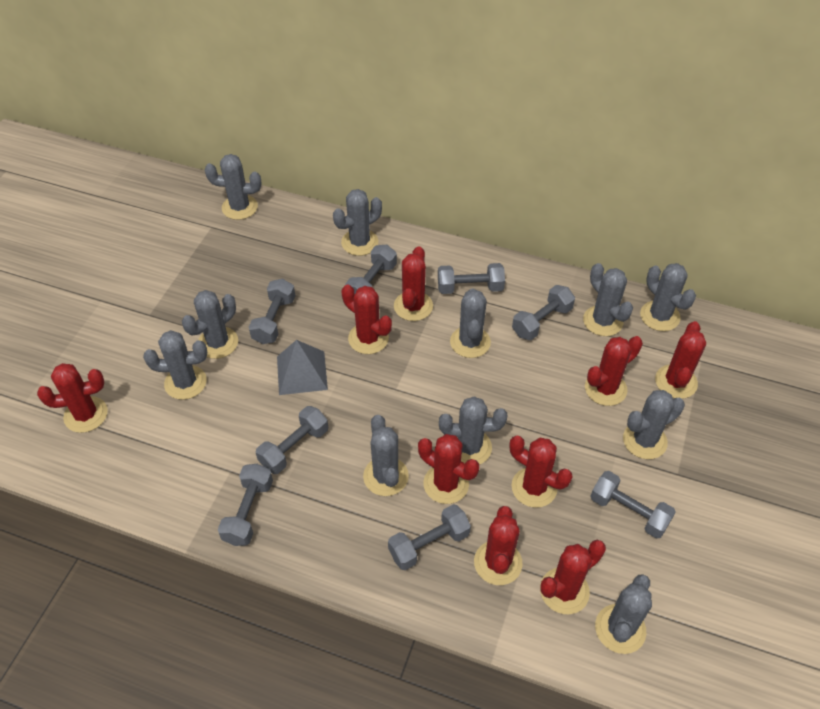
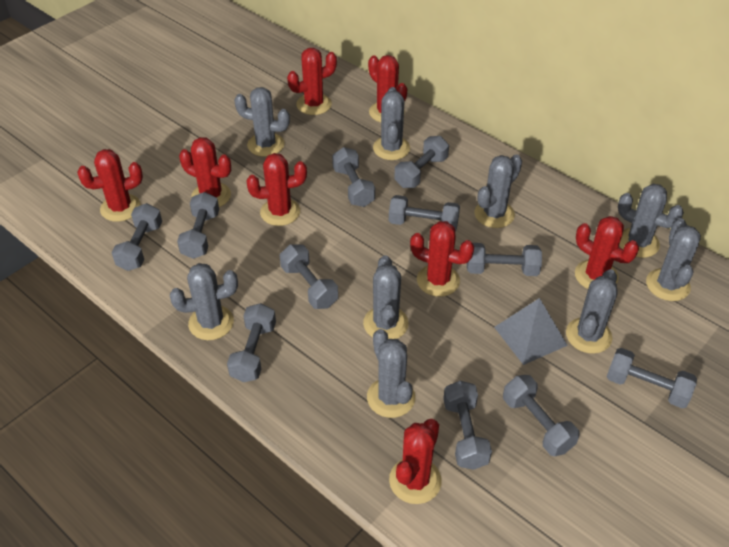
grey cactus: [143,330,207,400] [182,290,238,359] [205,154,261,220] [333,189,382,256] [363,415,409,496] [439,396,507,465] [450,289,491,358] [583,263,633,336] [595,574,652,654] [623,390,685,459] [640,263,696,331] = 11 -> [170,263,238,340] [234,87,290,157] [363,255,408,339] [367,329,415,418] [373,87,410,160] [474,154,522,228] [566,269,618,354] [618,184,684,258] [646,218,701,301] = 9
grey dumbbell: [218,464,273,546] [249,279,295,344] [256,406,328,474] [345,245,397,293] [388,504,471,570] [438,263,505,294] [512,285,575,340] [590,471,675,539] = 8 -> [111,203,162,271] [177,192,219,259] [227,303,276,382] [280,244,338,309] [332,147,375,207] [389,195,460,231] [394,136,449,188] [443,381,492,470] [467,243,542,276] [503,375,580,456] [606,348,697,408] = 11
red cactus: [37,363,108,433] [342,284,392,354] [394,246,433,321] [418,434,479,504] [474,506,523,585] [510,436,572,508] [540,540,606,614] [585,336,643,406] [655,321,706,399] = 9 -> [77,149,143,222] [179,137,231,207] [246,153,307,226] [287,48,337,115] [368,55,407,122] [389,419,442,504] [410,221,474,297] [575,216,639,289] = 8

